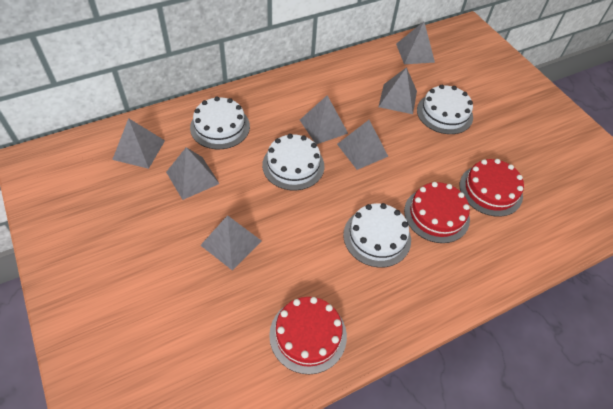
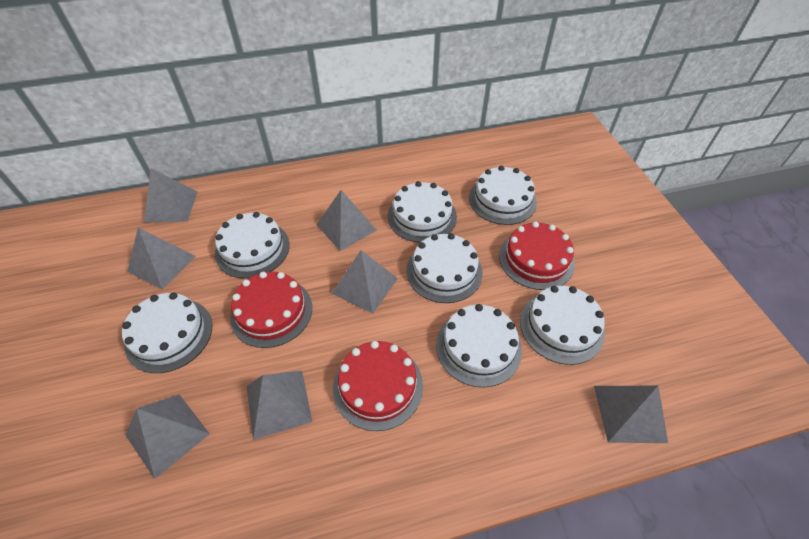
white cake: [190,96,250,149] [262,134,324,190] [343,203,411,268] [417,85,473,134] = 4 -> [122,293,212,373] [215,212,290,279] [388,181,457,243] [406,233,483,303] [436,304,522,387] [469,166,537,225] [520,286,605,365] = 7

